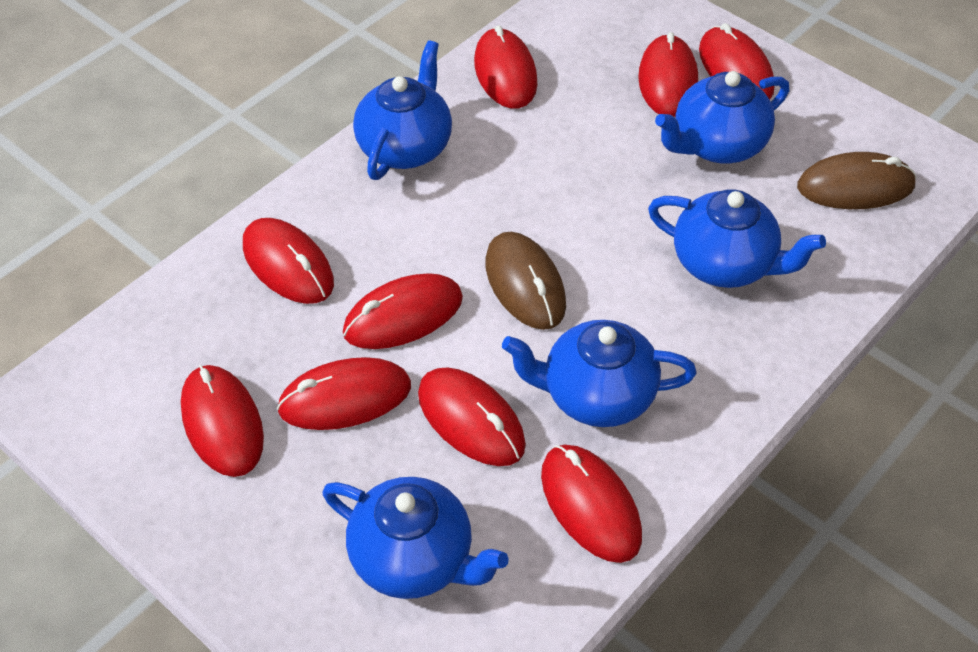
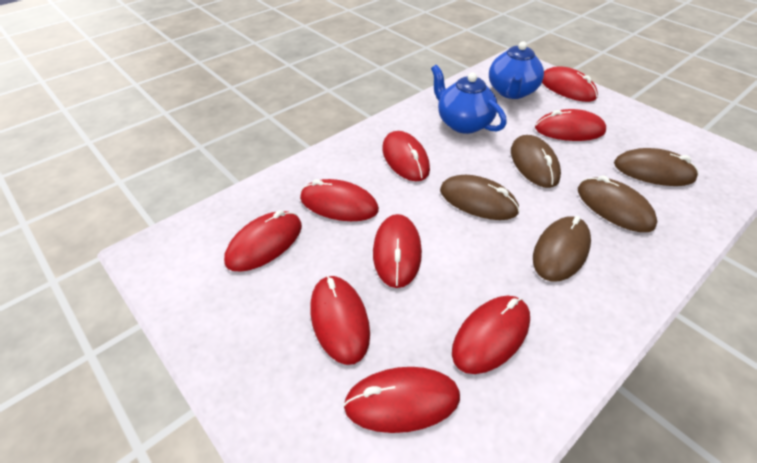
blue teapot: [323,477,509,599] [353,40,452,180] [502,320,697,427] [648,189,826,288] [655,71,790,164] = 5 -> [431,65,507,134] [489,41,544,99] = 2
brown mouse: [485,232,566,330] [797,152,917,209] = 2 -> [440,175,520,220] [511,135,561,188] [533,216,591,282] [578,175,657,232] [614,148,699,186] = 5

